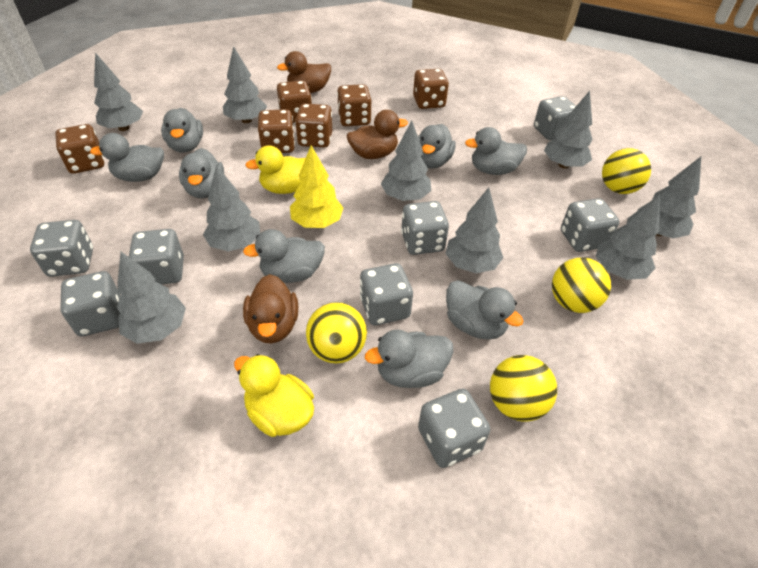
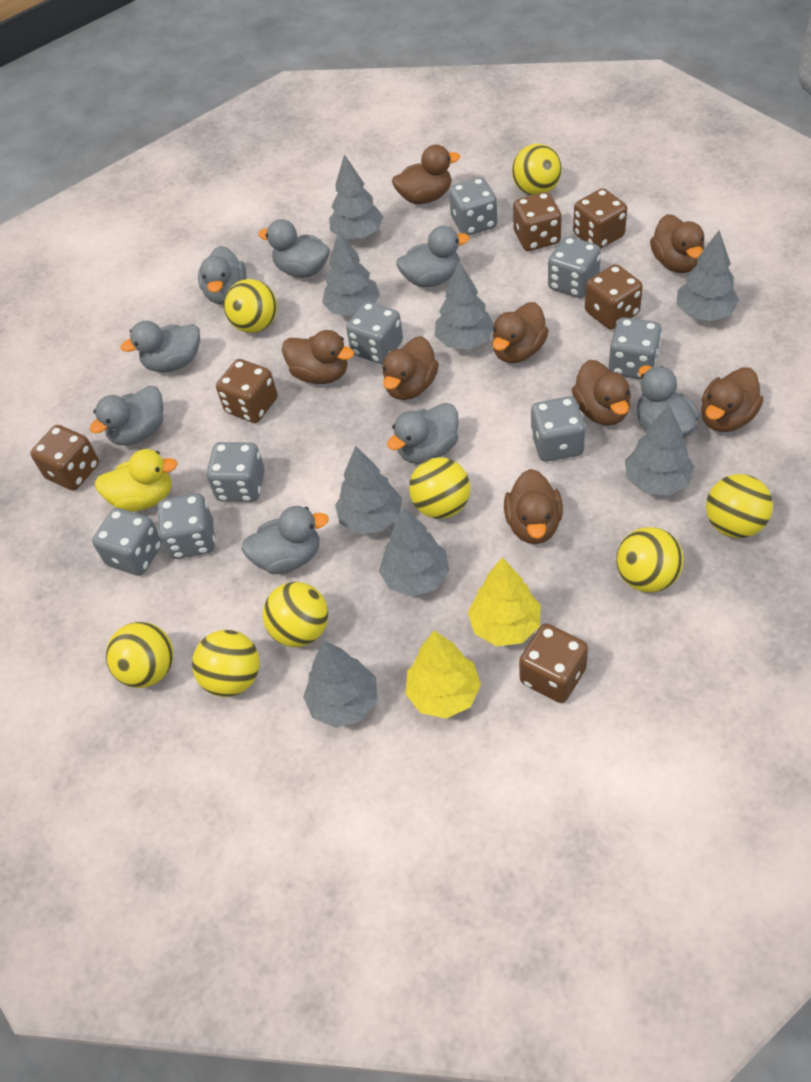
brown duck: [243,274,298,344] [277,51,331,93] [347,110,408,159] = 3 -> [282,330,354,384] [383,336,439,400] [392,145,460,204] [492,302,549,363] [504,469,563,544] [572,360,631,426] [650,214,704,273] [701,367,763,432] = 8
grey tree: [94,52,143,131] [117,252,186,344] [203,165,260,252] [223,46,267,123] [381,121,431,201] [445,188,503,273] [544,91,592,169] [596,195,660,280] [638,157,701,238] = 9 -> [303,641,378,728] [322,229,380,316] [329,154,383,239] [335,446,402,534] [379,507,449,597] [435,262,494,350] [625,404,694,495] [676,230,739,321] = 8
yellow ball: [306,302,367,363] [490,355,557,421] [552,257,611,313] [602,148,651,194] = 4 -> [106,622,174,688] [192,630,260,697] [224,279,277,333] [263,582,328,647] [409,457,470,519] [512,144,562,195] [616,527,684,593] [706,474,773,538] = 8
yellow duck: [234,354,314,437] [245,145,306,194] = 2 -> [95,449,178,512] = 1
yellow tree: [290,145,343,228] = 1 -> [405,630,481,719] [468,557,541,646] = 2

